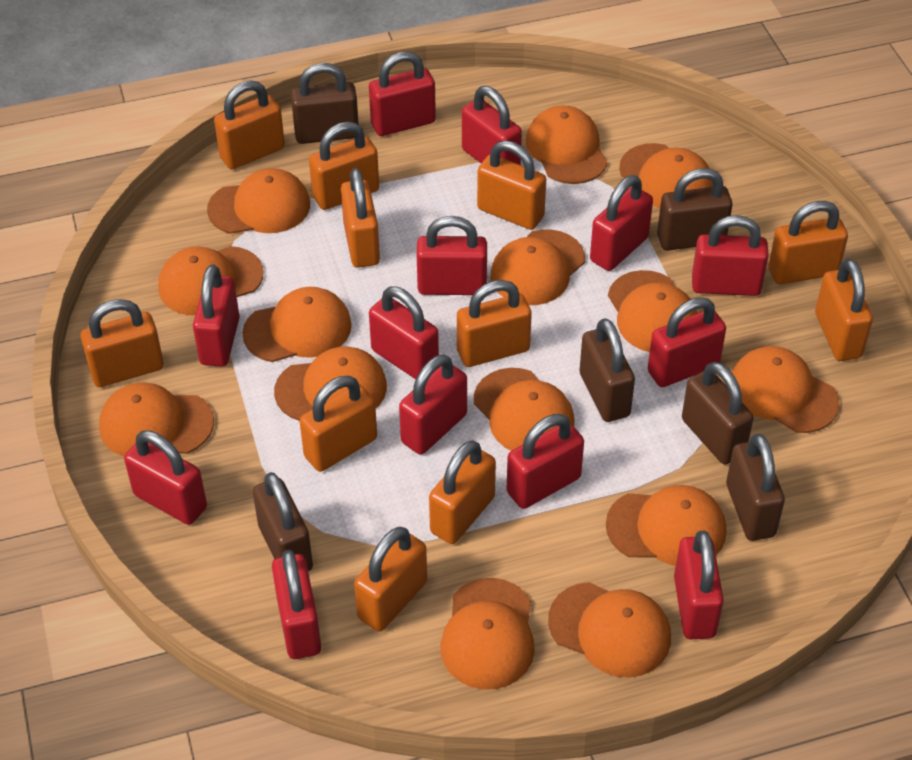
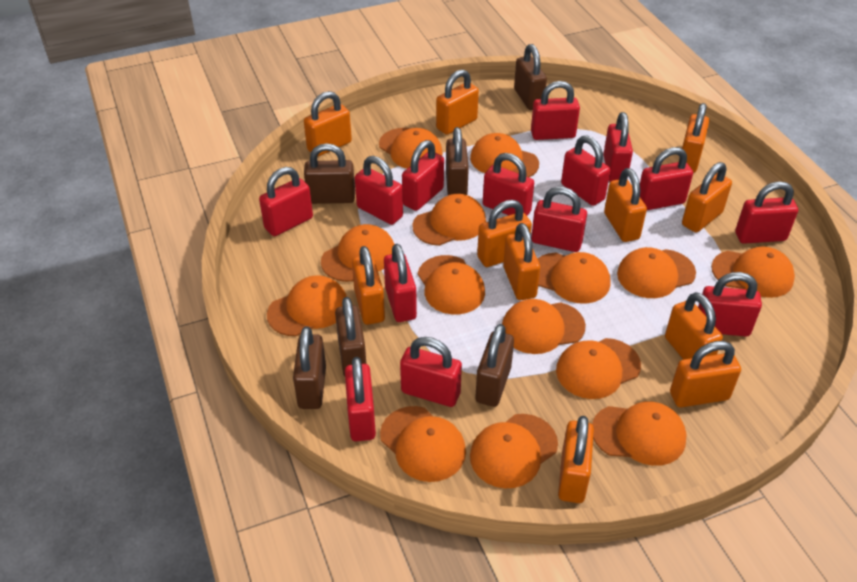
red padlock: [124,430,207,525] [193,264,240,367] [272,550,321,659] [369,51,436,136] [369,286,439,379] [399,354,467,455] [417,216,487,295] [462,86,522,165] [506,414,584,509] [590,175,653,271] [648,297,726,387] [674,531,724,639] [692,215,769,296] = 13 -> [259,167,313,236] [345,357,376,441] [355,156,403,225] [384,244,417,322] [400,337,462,407] [402,140,444,211] [483,153,534,216] [531,81,580,140] [531,187,587,252] [561,136,610,206] [603,112,633,182] [640,147,693,210] [698,272,762,336] [735,181,798,244] = 14

